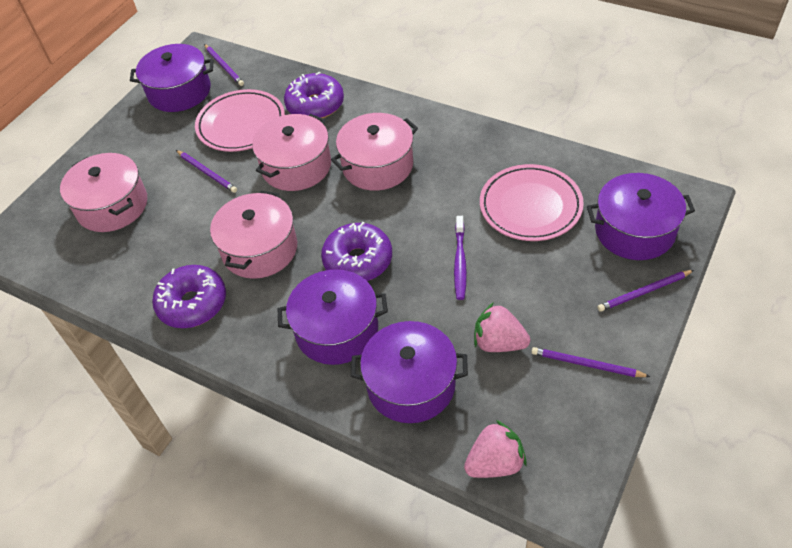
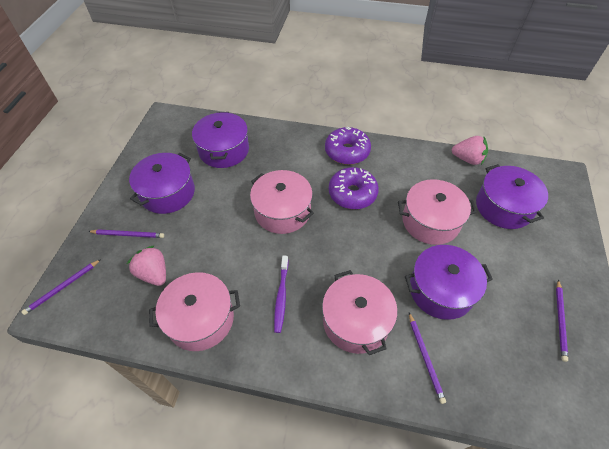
pink plate: [195,89,285,152] [480,164,584,241] = 2 -> none = 0
purple donut: [152,265,226,328] [284,71,344,118] [321,222,392,281] = 3 -> [325,127,371,165] [329,167,379,209] = 2

